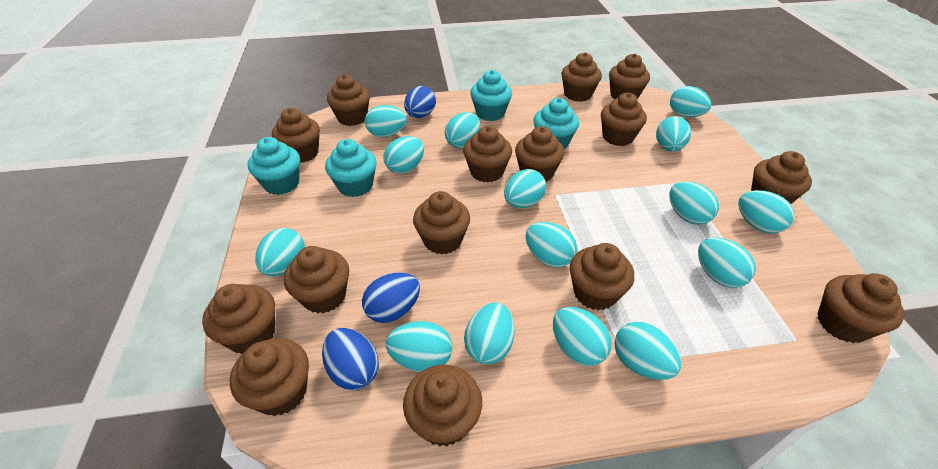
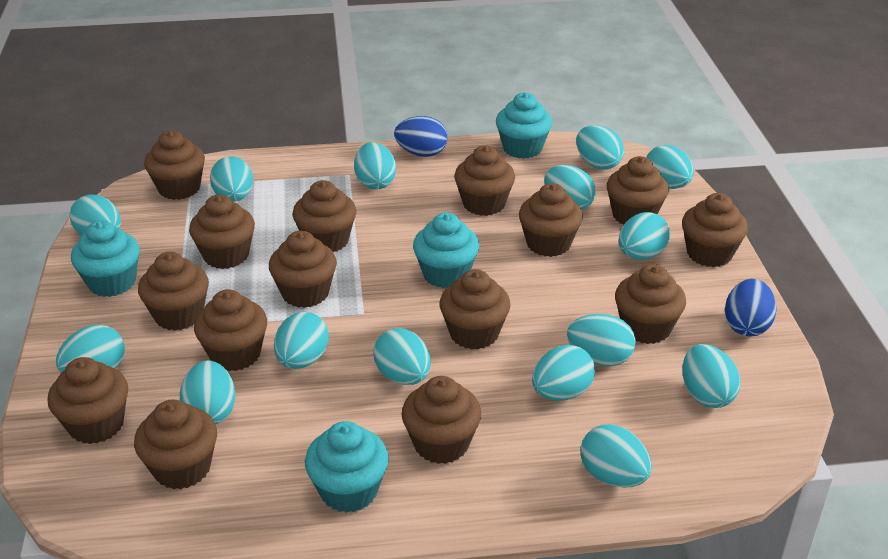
blue egg: [322,328,379,390] [362,273,420,323] [404,86,436,118] = 3 -> [394,116,447,157] [725,279,777,336] = 2

